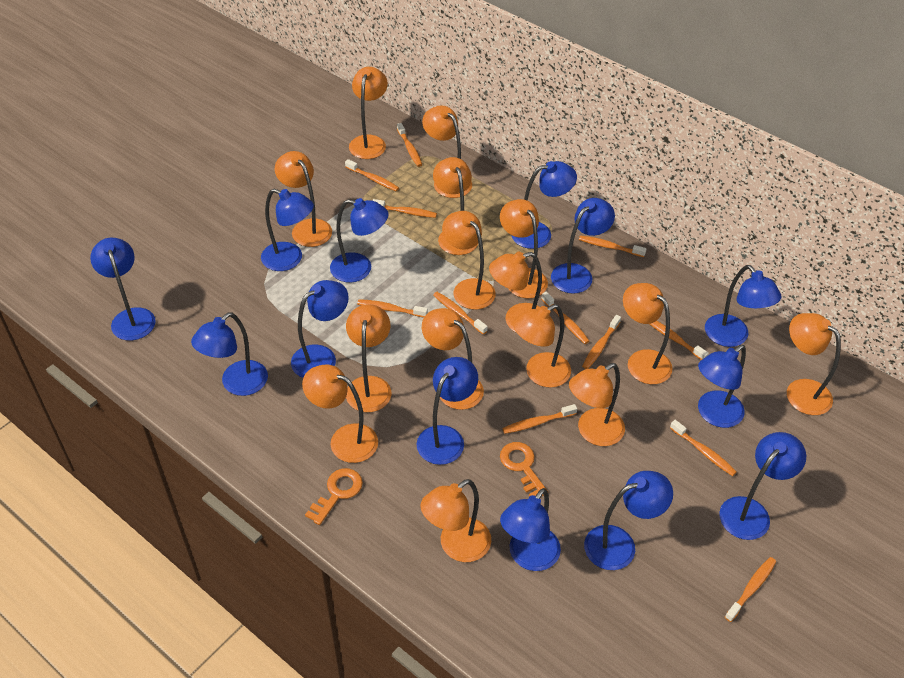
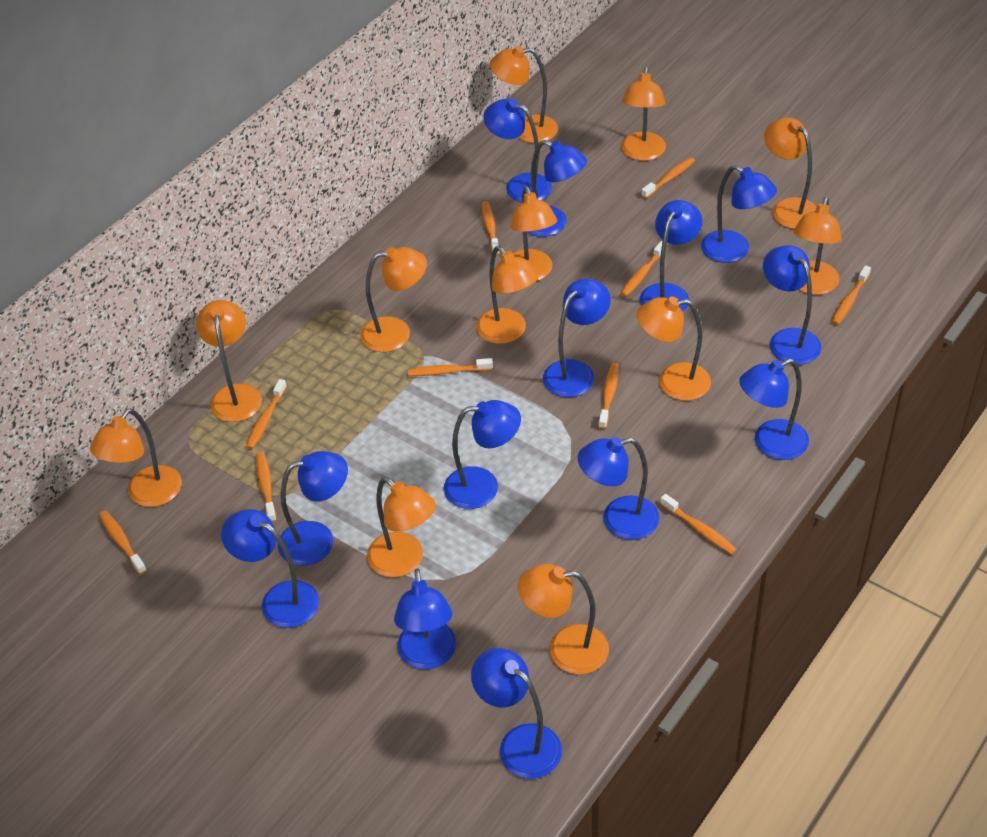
orange key: [305,468,363,525] [500,442,548,496] = 2 -> none = 0
orange lamp: [275,151,332,247] [302,364,378,463] [346,304,391,412] [349,67,388,159] [420,479,491,562] [422,105,472,198] [422,308,484,410] [433,157,478,255] [442,211,496,310] [489,252,542,332] [500,199,548,298] [513,304,571,388] [569,363,625,446] [623,283,673,384] [787,313,841,415] = 15 -> [90,408,182,507] [196,300,262,422] [360,247,427,352] [367,477,436,577] [476,246,539,344] [490,46,558,143] [511,186,557,282] [518,564,609,675] [621,67,666,161] [637,296,711,401] [764,117,817,229] [793,197,842,295] = 12
orange toothbrush: [345,159,399,191] [357,299,428,317] [372,199,437,218] [397,123,422,167] [433,292,488,335] [502,404,577,434] [541,292,590,344] [579,235,647,257] [582,315,621,369] [650,321,709,360] [670,420,737,476] [725,557,776,622] = 12 -> [99,510,147,575] [246,379,287,449] [256,452,277,523] [408,358,493,376] [482,201,500,256] [598,363,619,429] [620,241,667,297] [641,157,695,199] [660,494,737,555] [832,265,871,325] = 10

